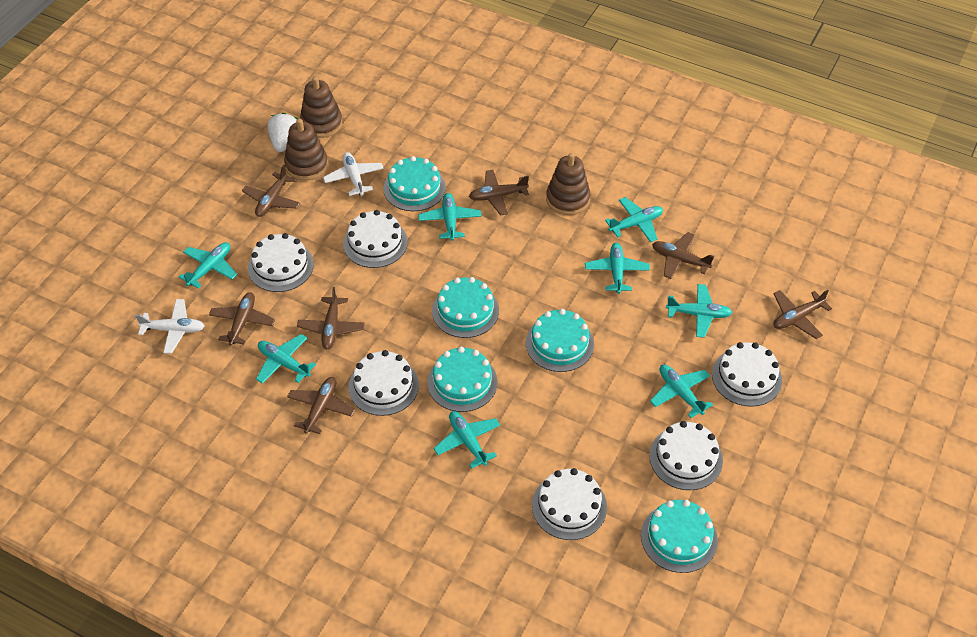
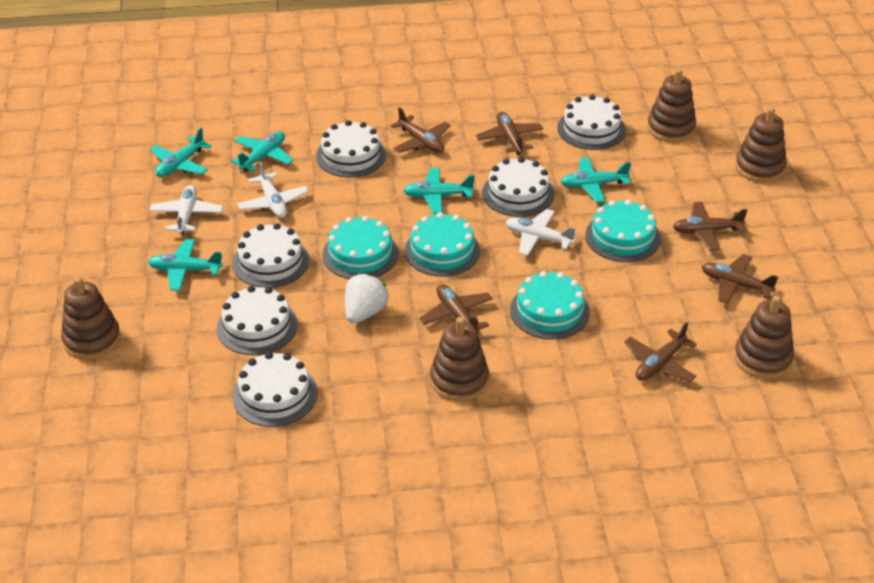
brown plane: [209,292,275,346] [242,165,300,217] [287,377,355,434] [297,287,365,349] [469,170,529,216] [652,232,714,279] [773,290,832,339] = 7 -> [390,107,451,153] [419,284,493,334] [476,112,543,155] [624,322,697,382] [673,202,747,251] [702,254,778,304] = 6
brown stacking toy: [284,118,328,181] [300,76,342,138] [546,153,590,215] = 3 -> [61,277,121,360] [430,317,489,401] [647,69,696,142] [734,295,794,379] [735,107,787,183] = 5
turquoise cake: [384,156,446,211] [427,347,498,412] [432,277,499,338] [526,309,594,372] [641,500,718,573] = 5 -> [322,216,399,279] [404,212,480,277] [510,271,590,339] [585,199,661,262] = 4
turquoise plane: [179,242,237,289] [256,334,316,384] [418,193,481,241] [434,411,500,468] [585,243,650,294] [605,197,663,242] [650,365,713,418] [666,284,732,338] = 8 -> [148,239,223,291] [150,128,212,177] [231,131,294,172] [403,168,475,214] [561,157,631,203] = 5
white plane: [135,299,204,354] [323,152,384,196] = 2 -> [149,185,223,235] [237,162,309,218] [506,209,577,256] = 3

